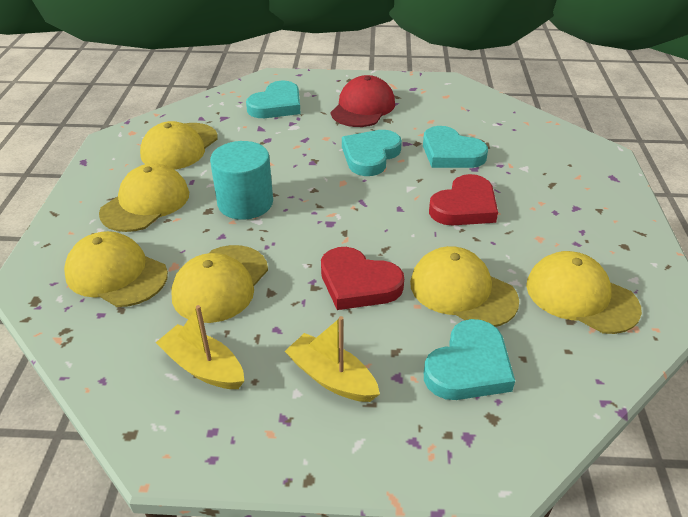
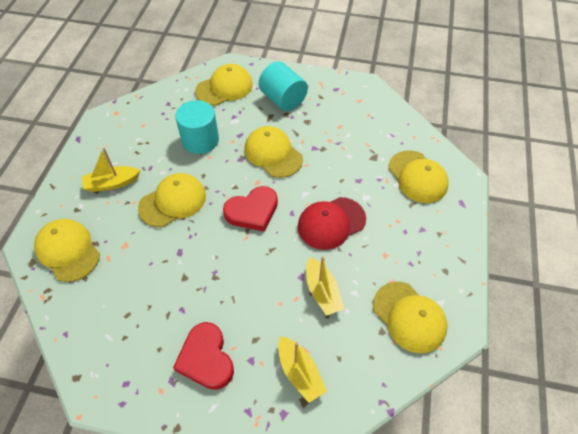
turquoise cylinder: [210,141,273,220] = 1 -> [175,100,219,154] [259,61,308,111] = 2
turquoise heart: [246,81,301,118] [342,130,402,176] [423,126,488,168] [424,319,515,400] = 4 -> none = 0
yellow boat: [156,305,244,389] [285,316,380,402] = 2 -> [82,148,140,192] [278,336,327,403] [306,256,344,316] = 3

